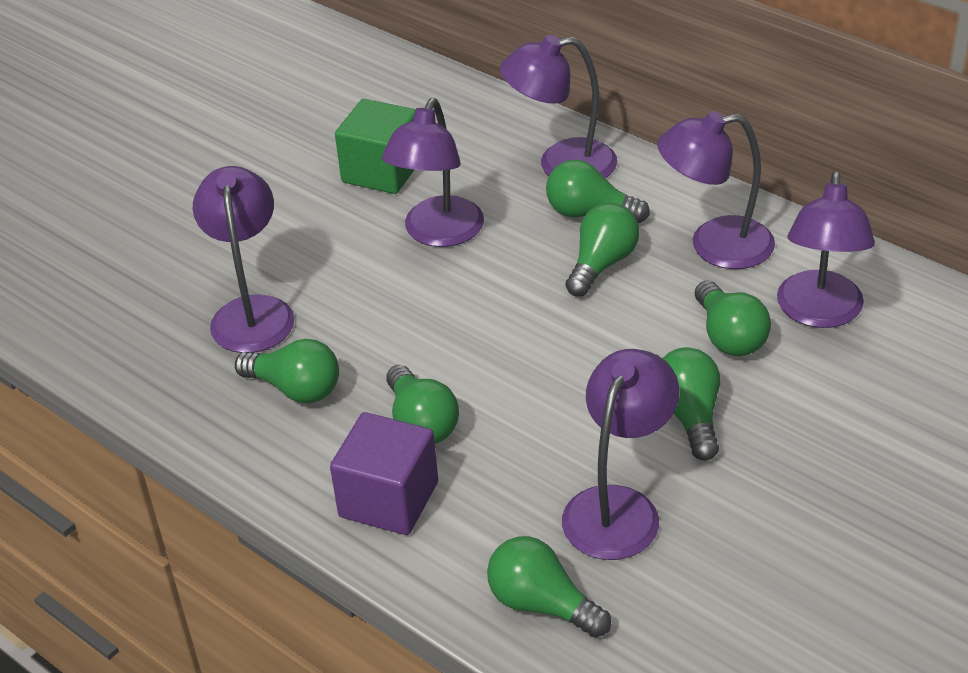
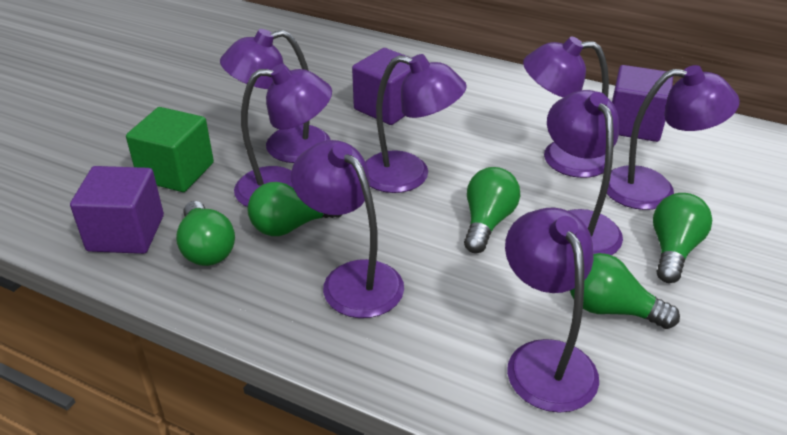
green light bulb: [235,339,339,403] [386,365,459,444] [487,536,611,638] [546,160,650,223] [565,203,639,297] [662,347,720,461] [695,280,771,356] = 7 -> [176,201,235,266] [248,182,343,236] [464,167,520,253] [570,253,680,329] [653,193,712,283] = 5
purple cube: [330,412,438,535] = 1 -> [70,166,164,254] [352,48,411,125] [612,65,673,142] = 3
purple lamp: [193,166,295,353] [382,98,484,247] [500,35,617,179] [562,349,679,560] [657,111,775,269] [777,171,875,328] = 6 -> [220,29,330,163] [234,64,332,207] [291,140,404,318] [365,54,467,193] [505,208,599,413] [523,36,609,178] [547,90,623,255] [607,65,740,210] = 8

